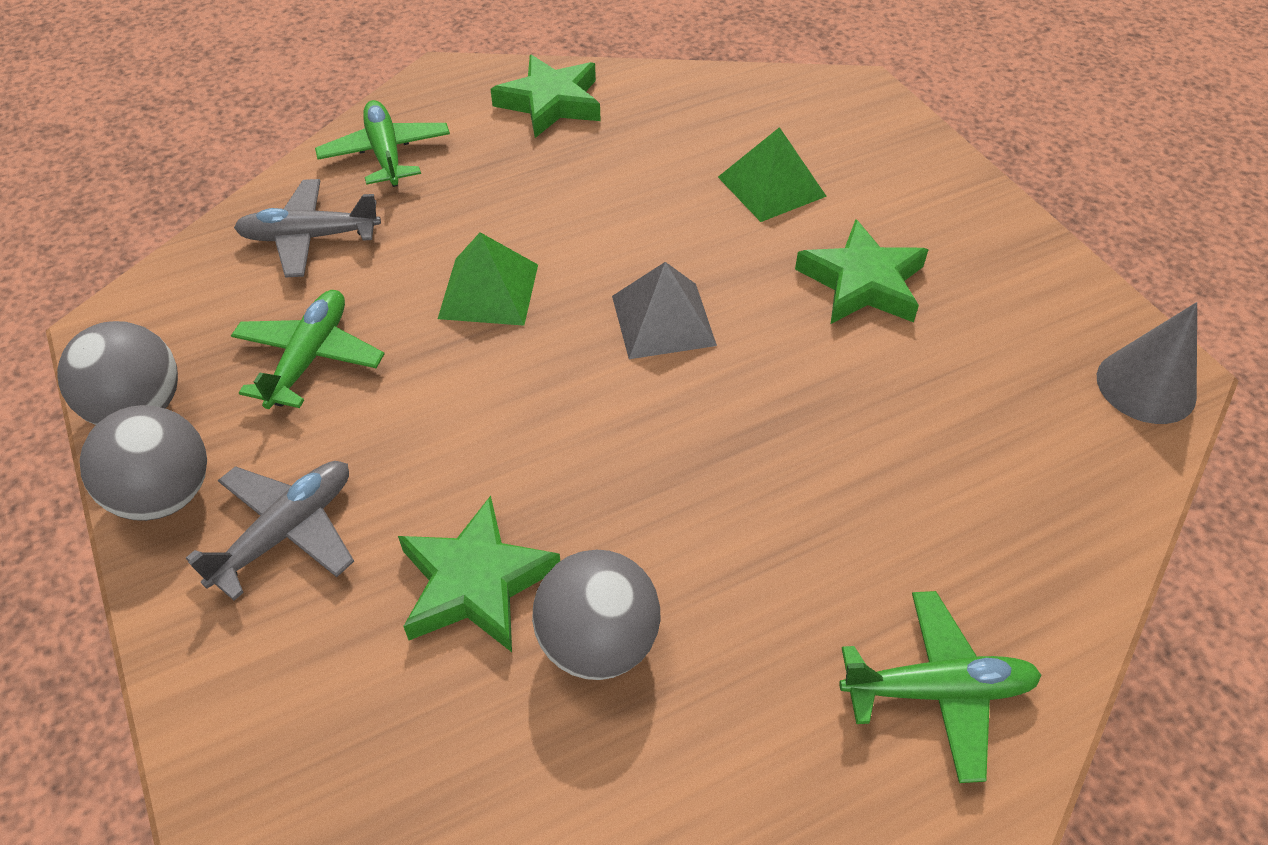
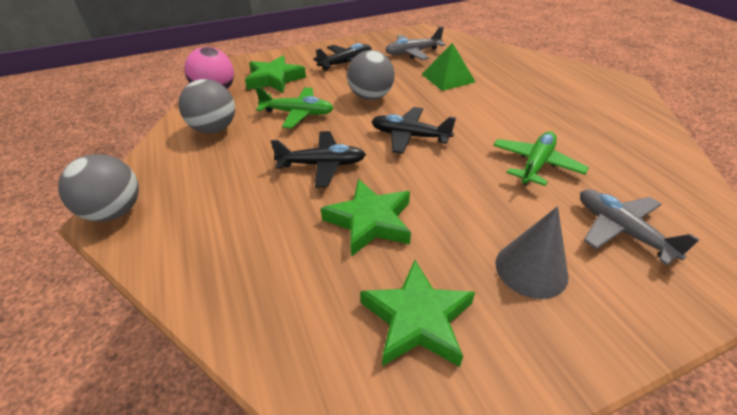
black plane: none = 0 -> [271,131,366,188] [313,43,371,71] [371,107,456,154] = 3
green plane: [231,290,385,409] [315,100,450,187] [839,591,1041,783] = 3 -> [255,86,333,128] [493,131,589,186] = 2
green pyramid: [438,232,538,326] [718,127,827,222] = 2 -> [422,43,475,91] = 1
grey pyramid: [612,262,717,359] = 1 -> none = 0
pink ball: none = 0 -> [185,47,234,89] = 1

